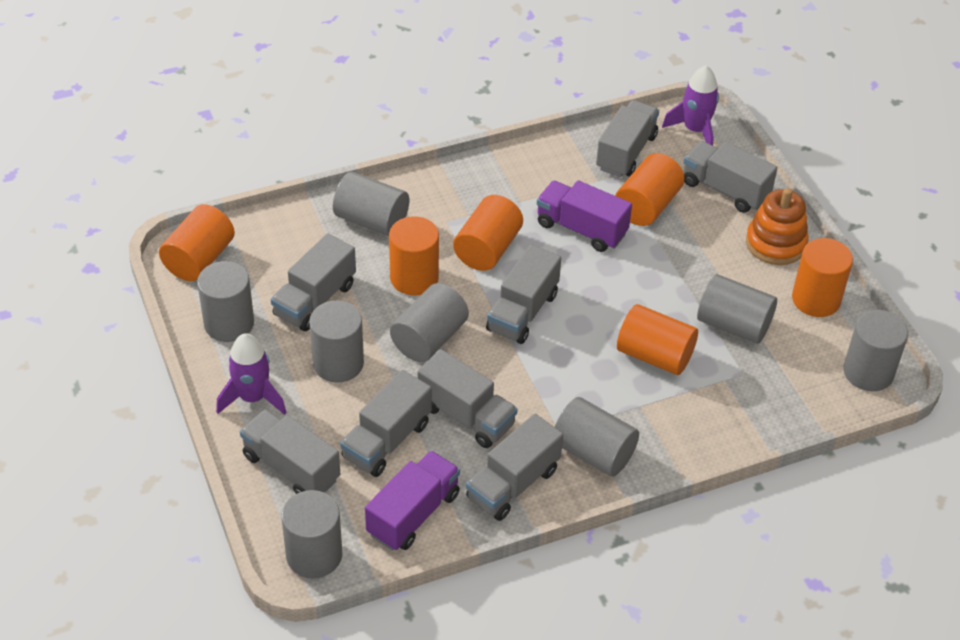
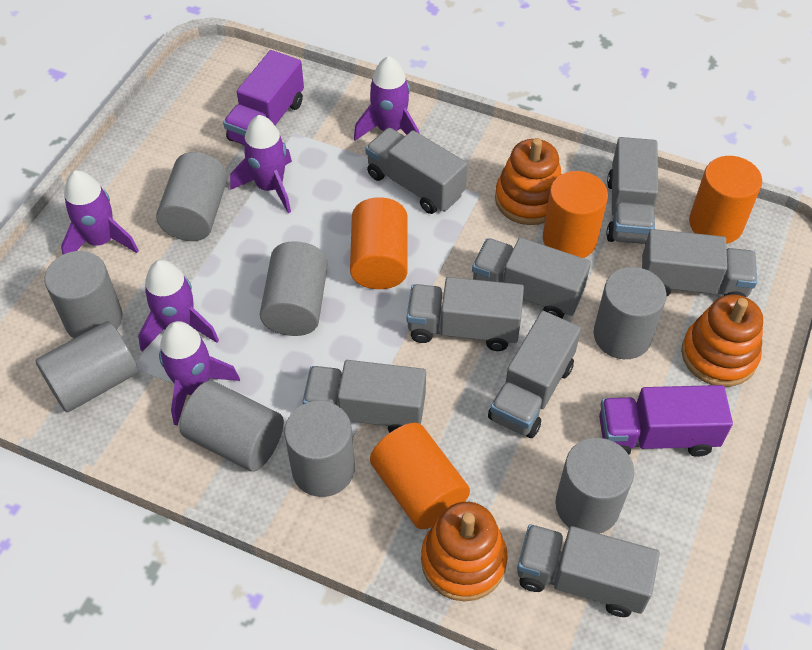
orange cylinder: [159,204,235,281] [389,216,439,295] [453,195,523,271] [615,153,684,226] [617,304,698,375] [792,238,853,317] = 6 -> [350,197,408,289] [370,423,470,529] [543,171,608,258] [689,156,762,244] = 4
orange stacking toy: [746,188,809,265] = 1 -> [421,502,508,601] [495,138,561,225] [681,294,763,387] = 3
purple rocket: [216,333,286,415] [662,65,719,146] = 2 -> [61,170,139,254] [138,260,219,352] [159,321,240,426] [230,115,292,213] [354,56,420,141] = 5

